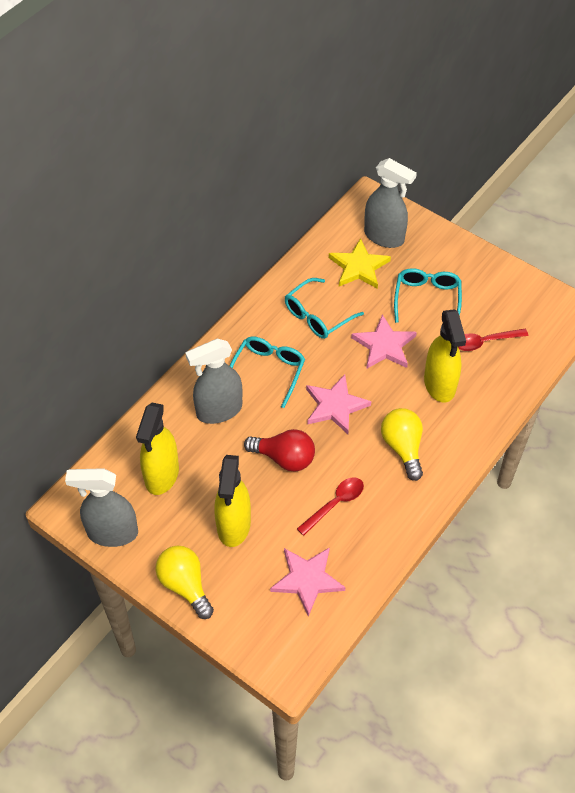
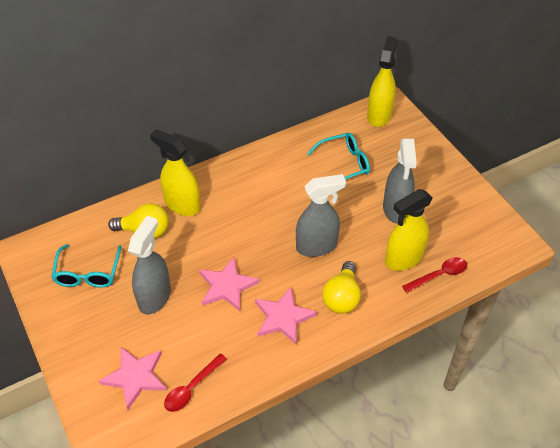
red light bulb: [244,429,315,472] = 1 -> none = 0
turquoise glasses: [230,337,305,408] [285,278,364,339] [394,268,462,323] = 3 -> [51,244,122,288] [307,133,370,180] = 2
yellow star: [329,238,391,289] = 1 -> none = 0

